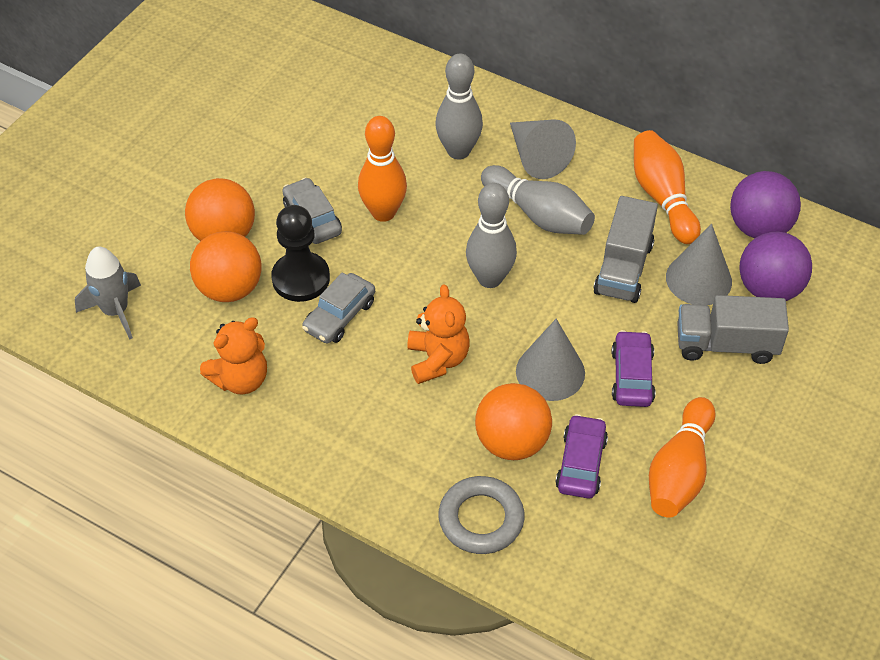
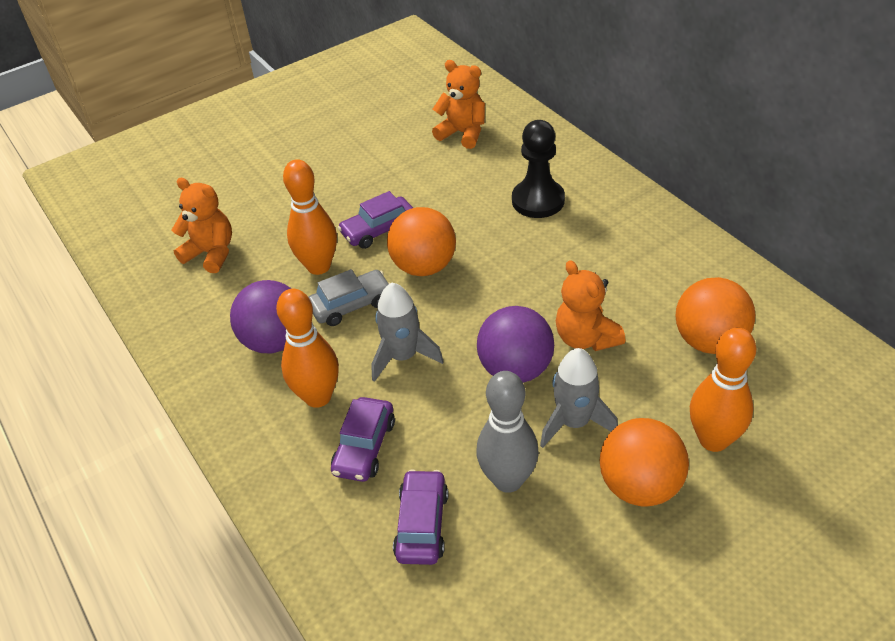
grey bowling pin: [435,54,483,160] [466,183,517,288] [481,165,595,235] = 3 -> [476,371,539,493] = 1
grey car: [282,177,342,244] [302,273,375,343] = 2 -> [309,269,390,326] = 1
grey cone: [510,119,576,179] [516,319,585,401] [666,224,732,305] = 3 -> none = 0
grey ring: [438,476,525,554] = 1 -> none = 0
grey rocket: [75,247,141,340] = 1 -> [371,283,444,382] [540,348,618,448] = 2
grey truck: [593,196,658,303] [677,295,789,364] = 2 -> none = 0
orange teddy bear: [200,317,267,395] [407,284,470,384] = 2 -> [171,178,232,273] [432,60,485,149] [556,260,625,351] = 3
purple car: [555,414,608,498] [612,330,655,407] = 2 -> [331,397,395,482] [338,191,413,249] [393,469,448,565] = 3

